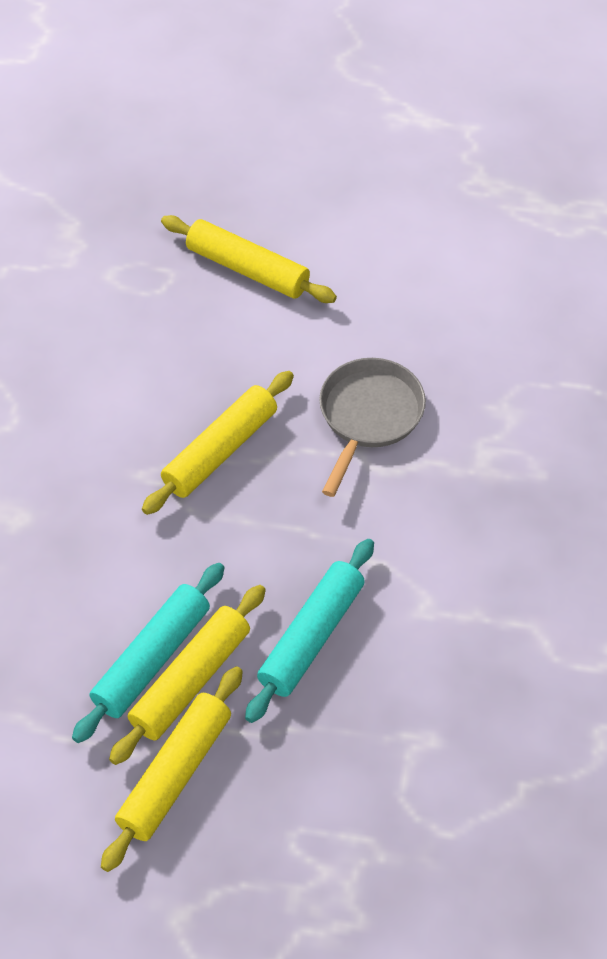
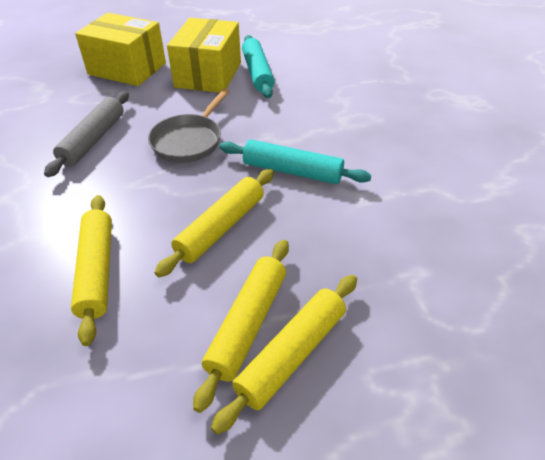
grey rolling pin: none = 0 -> [44,91,129,177] = 1
yellow box: none = 0 -> [75,13,166,86] [167,18,241,93] = 2

